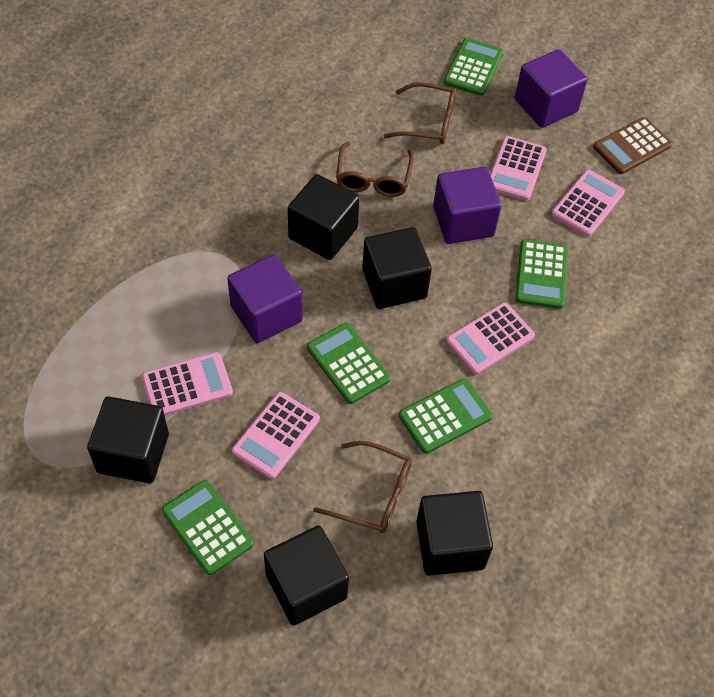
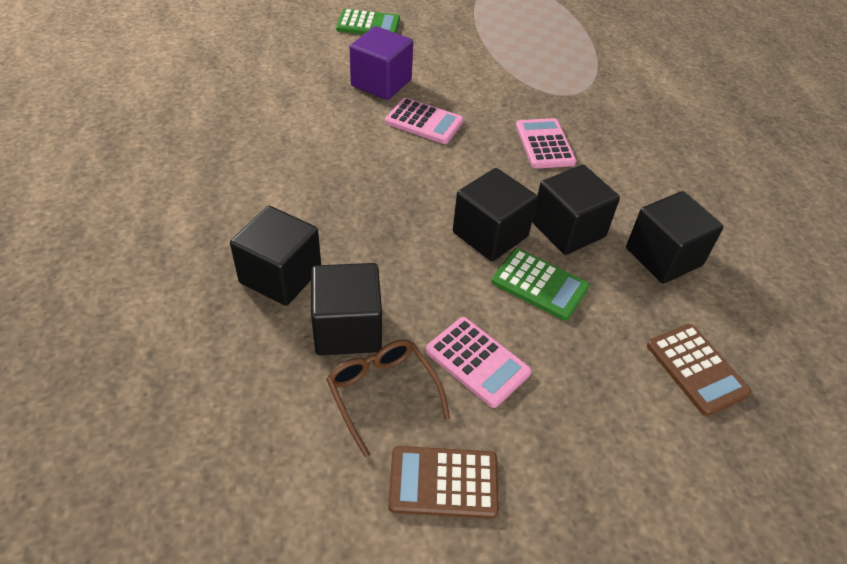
brown calculator: [593,117,672,174] = 1 -> [388,446,499,519] [647,324,751,416] = 2
brown glasses: [313,441,412,533] [336,142,414,197] [384,82,456,144] = 3 -> [326,339,450,458] = 1
green calculator: [162,480,254,575] [307,323,390,404] [399,378,493,454] [444,38,503,96] [516,239,568,309] = 5 -> [336,9,400,35] [491,249,590,320] = 2
pink calculator: [142,352,233,416] [232,392,320,479] [446,303,535,375] [490,136,547,201] [551,170,625,237] = 5 -> [385,98,464,144] [426,317,532,408] [516,118,577,169] = 3
purple cube: [227,254,303,343] [433,167,501,244] [515,49,587,128] = 3 -> [349,26,413,100] = 1

